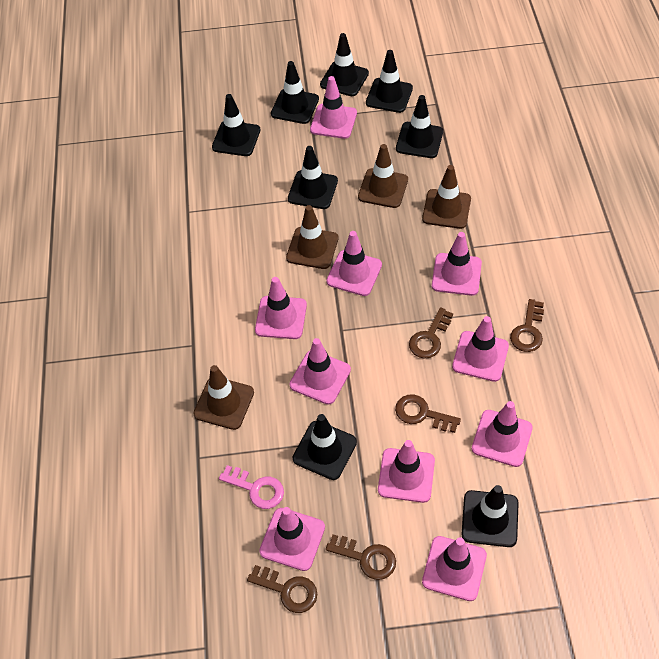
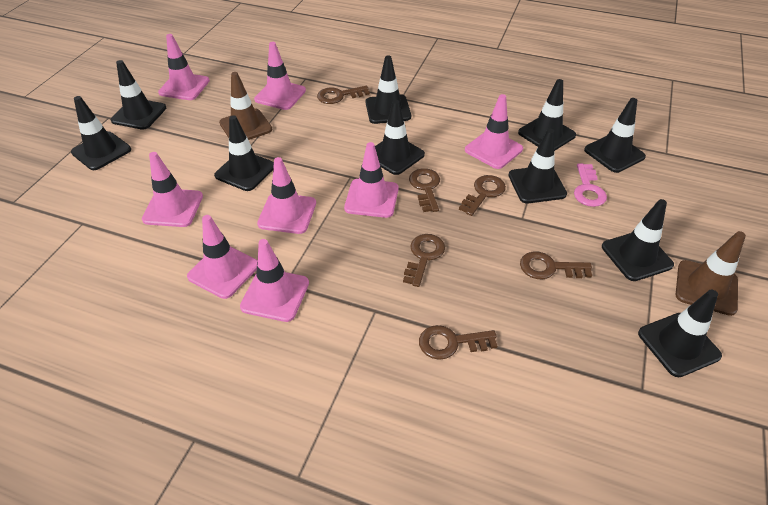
black traffic cone: [212,94,260,156] [271,61,319,124] [288,146,338,209] [292,414,357,480] [320,33,369,96] [366,50,413,113] [396,95,443,158] [462,485,519,547] = 8 -> [71,96,131,170] [111,60,166,130] [214,115,274,191] [365,55,411,124] [375,100,425,175] [509,129,567,203] [518,79,576,151] [584,98,646,173] [602,199,674,281] [638,290,722,377] = 10
brown key: [247,565,317,613] [326,535,396,580] [395,394,461,433] [409,307,453,358] [510,299,544,352] = 5 -> [317,86,370,104] [403,234,445,287] [409,168,440,212] [419,325,498,360] [459,175,506,216] [520,251,592,279] = 6
brown traffic cone: [193,365,254,430] [286,205,339,269] [358,144,408,208] [422,165,471,229] = 4 -> [219,72,272,140] [676,231,746,316] = 2
pink traffic cone: [255,277,307,339] [259,507,325,571] [289,338,351,405] [310,76,357,139] [326,231,382,296] [378,440,435,503] [422,536,487,601] [432,232,482,296] [452,316,509,382] [472,401,533,467] = 10 -> [142,152,203,227] [158,34,210,100] [187,215,258,299] [240,239,309,322] [254,42,306,110] [257,157,316,234] [344,142,399,218] [465,94,523,169] = 8

